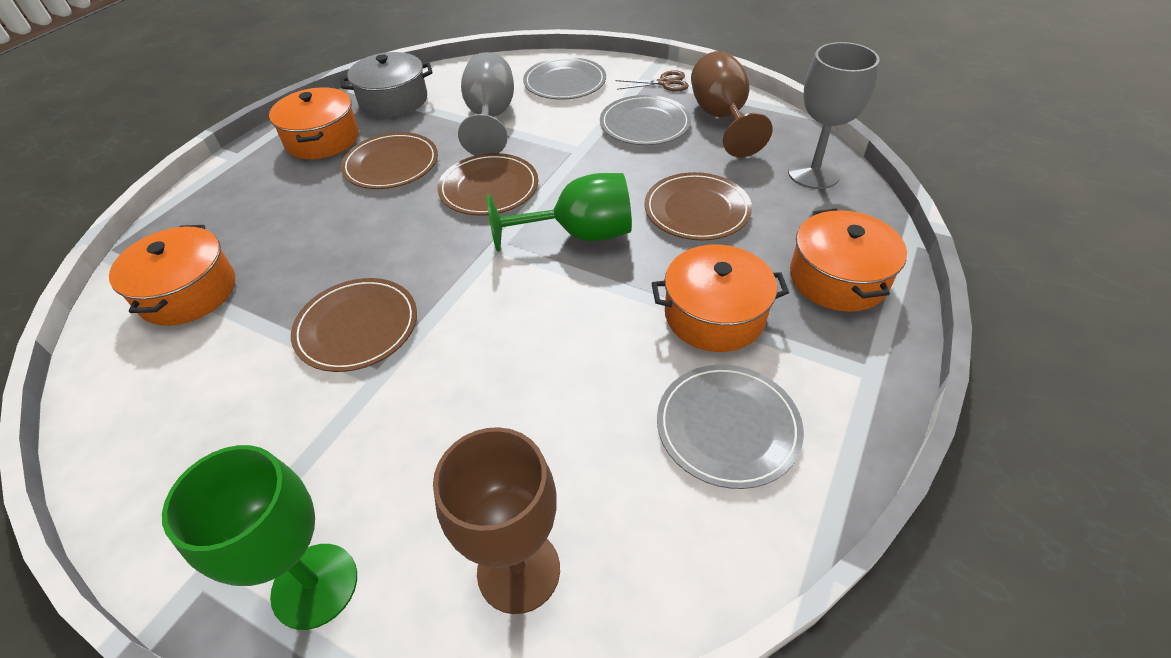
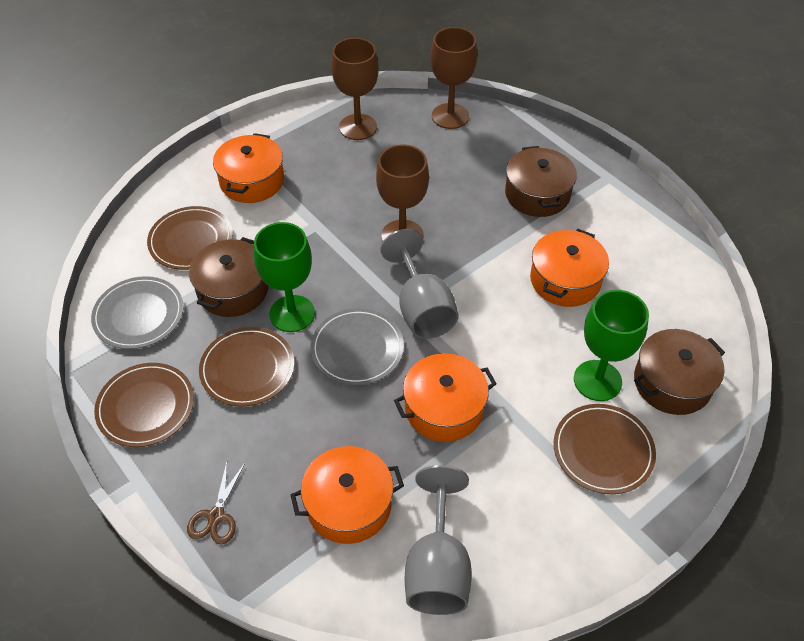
brown goblet: [433,427,560,614] [691,51,773,157] = 2 -> [331,38,379,140] [376,145,429,241] [430,27,477,129] = 3
brown pot: none = 0 -> [189,237,269,317] [505,146,577,217] [634,329,725,415] = 3
grey plate: [523,57,606,100] [600,95,691,145] [657,365,804,489] = 3 -> [91,276,184,349] [311,308,404,385] = 2
grey pot: [341,52,433,118] = 1 -> none = 0

